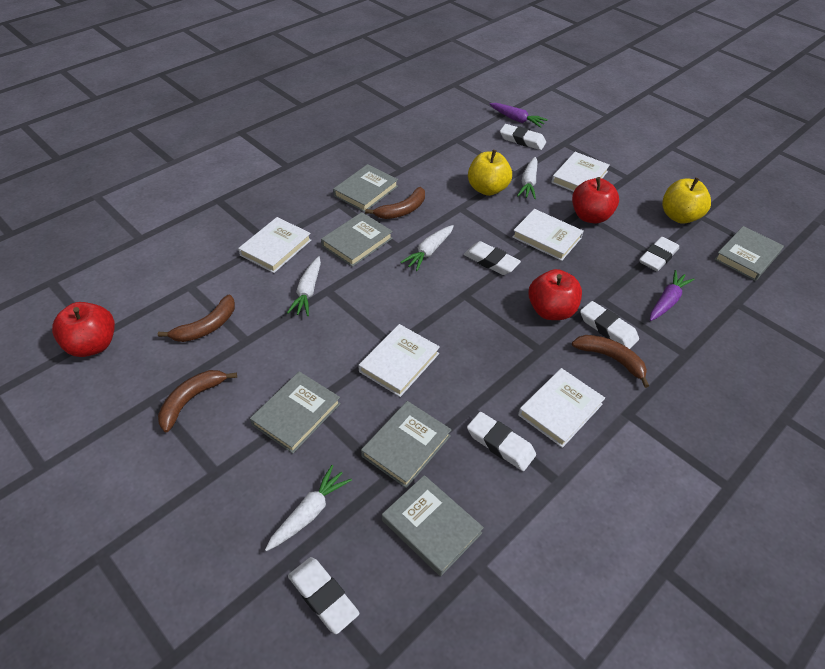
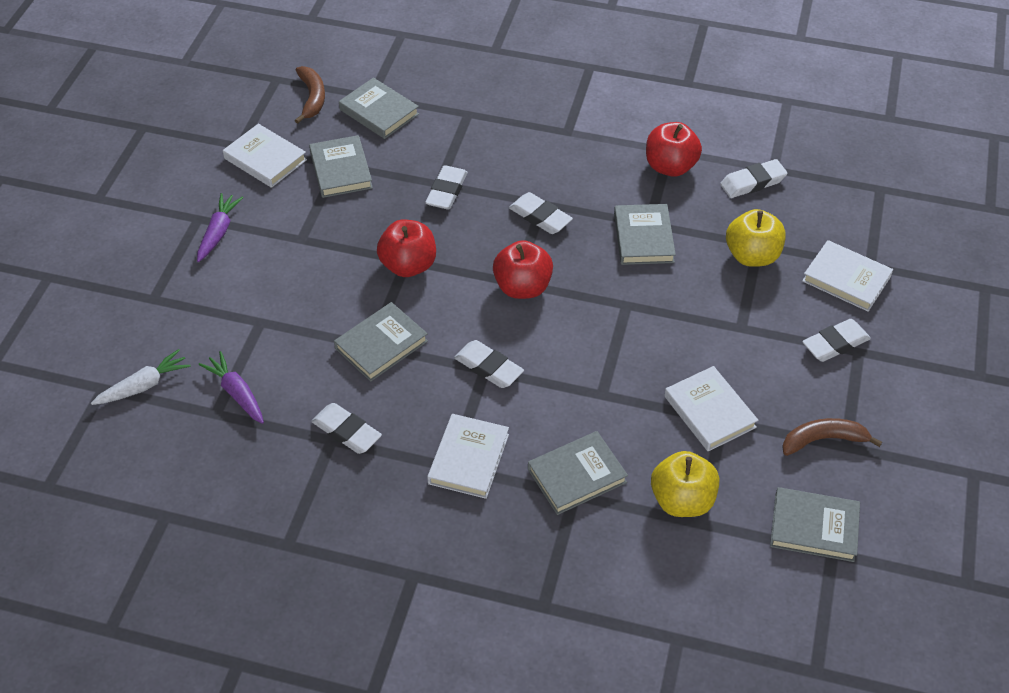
brown banana: [158,294,235,342] [158,370,237,432] [365,187,425,219] [572,335,649,388] = 4 -> [295,66,325,124] [782,418,882,456] = 2
white book: [238,217,311,273] [358,324,440,397] [512,209,584,261] [518,368,605,448] [551,152,610,192] = 5 -> [223,124,307,188] [427,414,509,499] [664,366,758,451] [802,240,893,311] = 4
white carrot: [265,465,352,551] [287,256,321,316] [401,225,454,271] [517,157,538,199] = 4 -> [91,349,191,405] = 1

